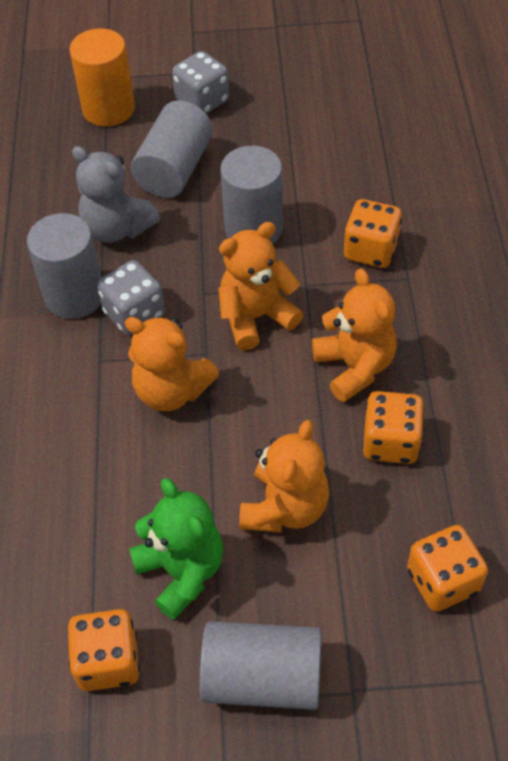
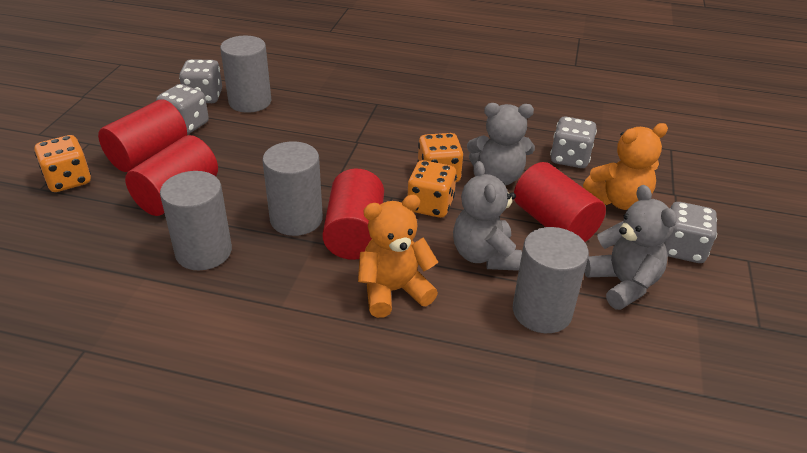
green teddy bear: [129,478,223,620] = 1 -> none = 0
grey dice: [97,260,165,336] [172,51,229,114] = 2 -> [156,84,209,134] [179,59,222,103] [550,116,597,168] [664,202,717,263] = 4
grey teddy bear: [72,146,160,243] = 1 -> [453,161,522,271] [467,103,535,186] [584,185,677,310] = 3
orange cylinder: [70,28,135,126] = 1 -> none = 0
orange dice: [68,609,140,691] [344,199,402,268] [362,391,424,464] [407,525,488,612] = 4 -> [34,135,91,192] [408,160,457,218] [417,133,463,182] = 3
orange teddy bear: [125,316,219,411] [218,222,303,350] [239,420,329,533] [312,268,397,402] = 4 -> [358,195,438,318] [583,123,668,210] = 2
red cylinder: none = 0 -> [98,99,187,172] [125,135,218,216] [322,169,384,260] [514,162,606,242] = 4

